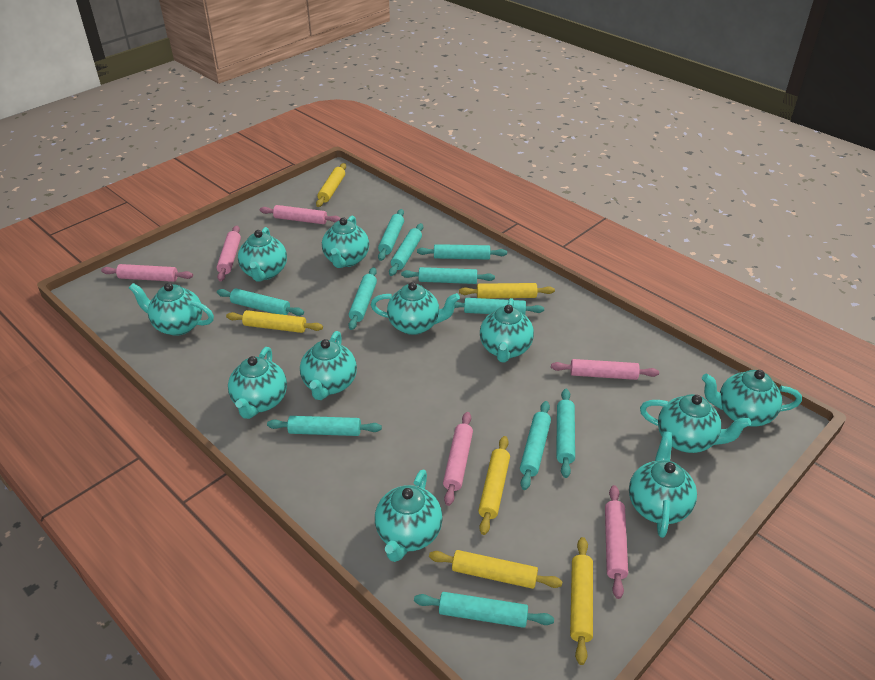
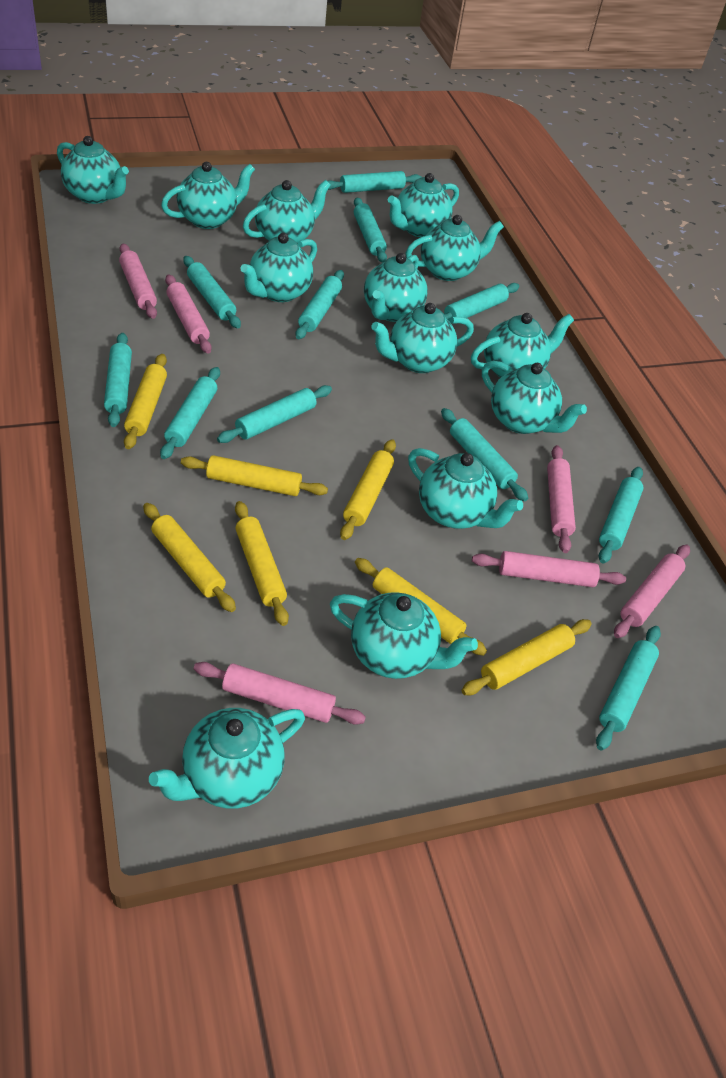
turquoise teapot: [129,283,214,336] [228,347,287,419] [238,227,287,282] [300,331,357,400] [322,216,369,268] [371,282,460,335] [375,470,443,562] [480,298,534,363] [629,431,697,538] [640,394,751,453] [702,370,802,427] = 11 -> [57,136,129,204] [149,708,305,809] [161,162,255,229] [240,233,317,302] [243,180,331,244] [330,592,478,679] [364,253,428,322] [371,303,474,373] [388,173,459,237] [406,215,504,281] [408,448,523,529] [471,313,574,378] [482,361,587,434] = 13
yellow rolling pin: [226,310,323,333] [316,163,346,207] [429,550,562,589] [459,283,555,299] [478,436,510,535] [570,537,593,665] = 6 -> [124,354,167,449] [143,503,236,612] [181,455,328,496] [235,501,289,626] [340,439,396,540] [355,558,487,656] [462,619,592,695] = 7

